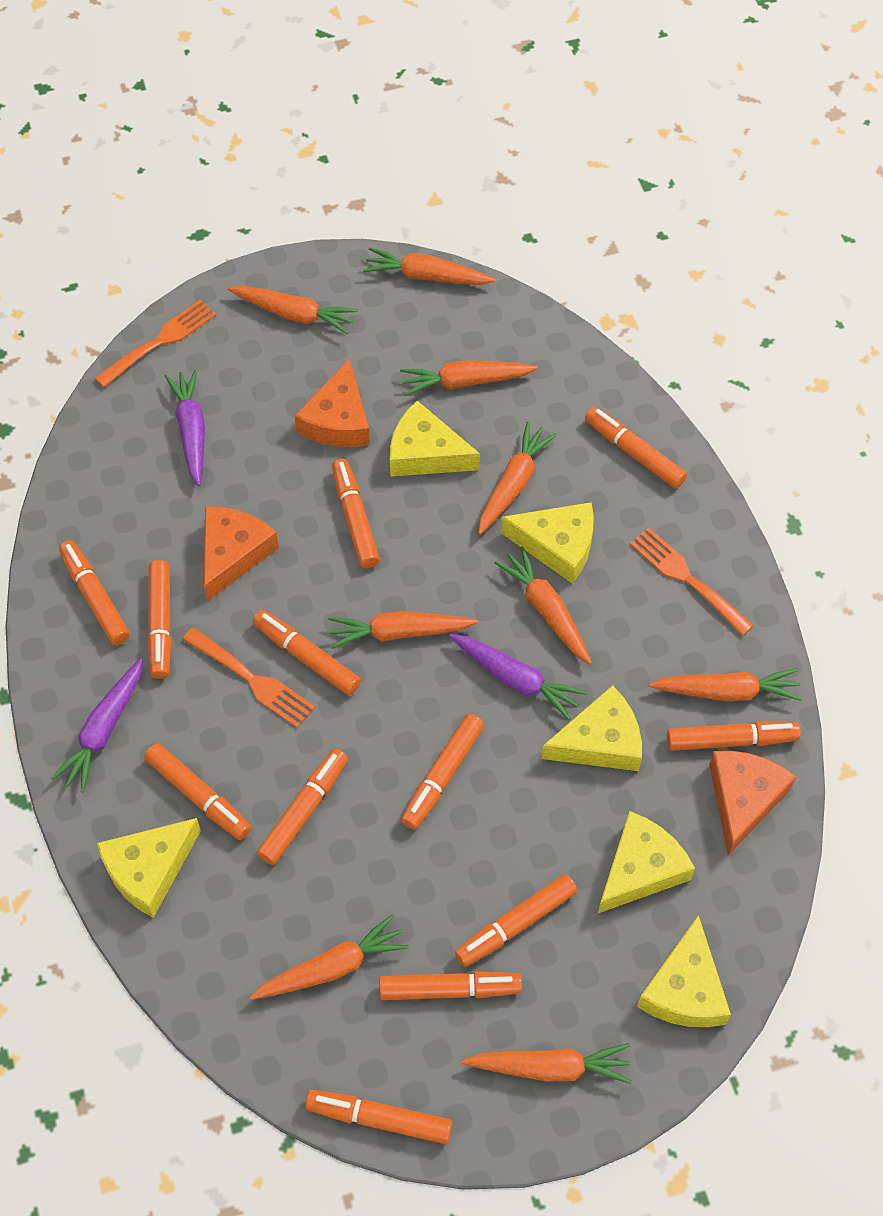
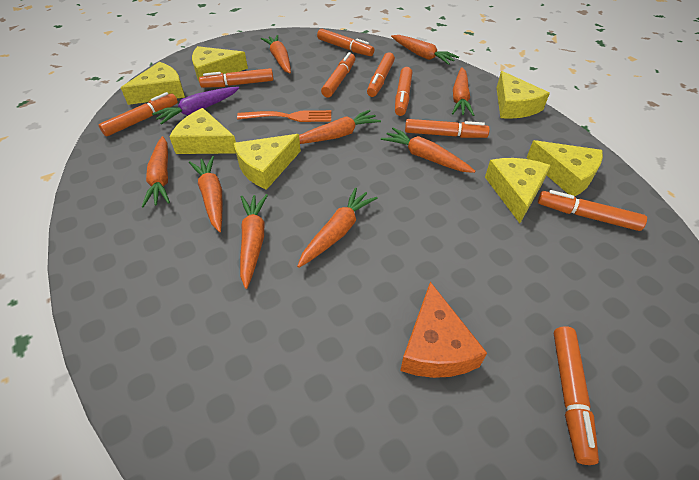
orange cheese: [204,506,279,601] [295,358,370,447] [709,751,797,855] = 3 -> [400,282,487,378] = 1
orange fork: [95,300,216,387] [182,627,315,728] [630,527,754,636] = 3 -> [237,110,331,122] = 1
orange marker: [59,540,130,645] [144,743,251,840] [148,560,172,679] [253,610,361,695] [257,748,348,865] [305,1090,452,1144] [332,459,380,568] [379,971,522,1000] [401,713,484,830] [455,874,577,967] [585,407,687,489] [667,721,801,751] = 12 -> [99,92,178,137] [199,68,273,88] [317,29,374,56] [321,52,355,97] [367,52,395,97] [395,67,412,116] [405,119,490,138] [538,190,647,231] [554,326,599,465] = 9
purple carrot: [51,658,143,792] [164,369,205,486] [449,634,587,720] = 3 -> [152,87,239,125] = 1
yellow cheese: [97,818,201,918] [390,401,480,477] [501,502,594,583] [542,685,642,771] [598,811,695,913] [637,915,731,1027] = 6 -> [121,62,185,105] [169,108,236,154] [192,46,248,81] [234,134,301,190] [485,158,551,223] [496,71,550,119] [526,140,603,196] = 7

